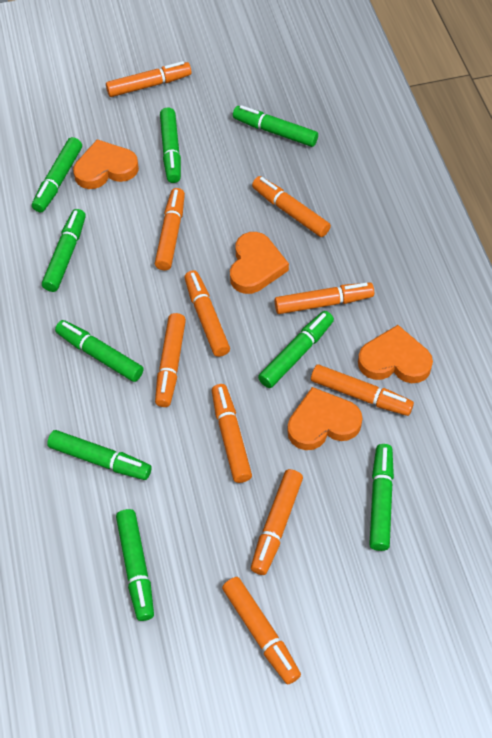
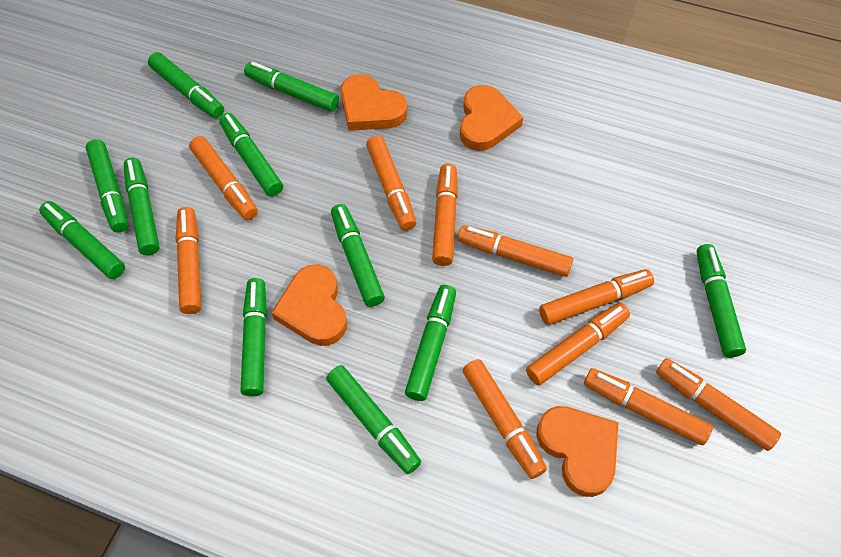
green marker: [32,137,82,212] [42,209,86,292] [47,430,152,480] [55,320,144,382] [116,509,154,621] [160,107,181,183] [233,105,318,147] [258,311,334,388] [369,444,394,551] = 9 -> [39,201,125,279] [86,139,129,233] [124,158,160,255] [148,52,224,118] [219,113,283,197] [241,278,267,397] [244,62,339,112] [326,365,421,474] [331,204,385,307] [405,285,456,401] [697,244,746,357] = 11

